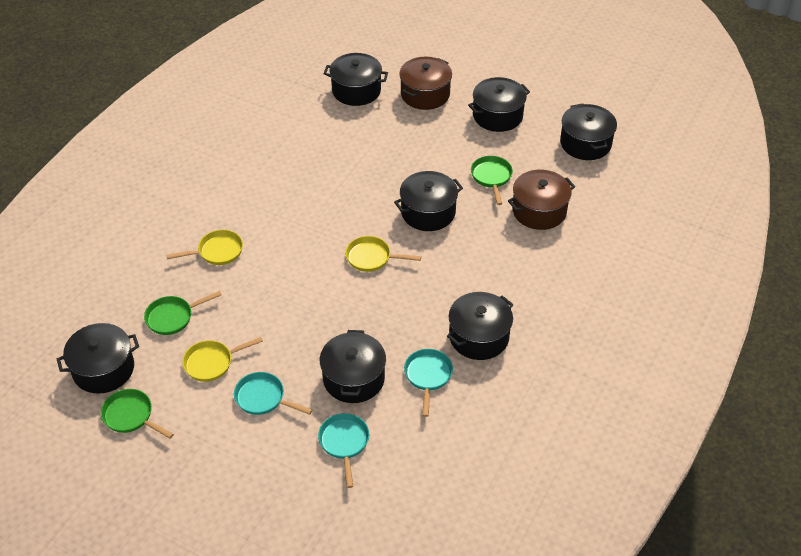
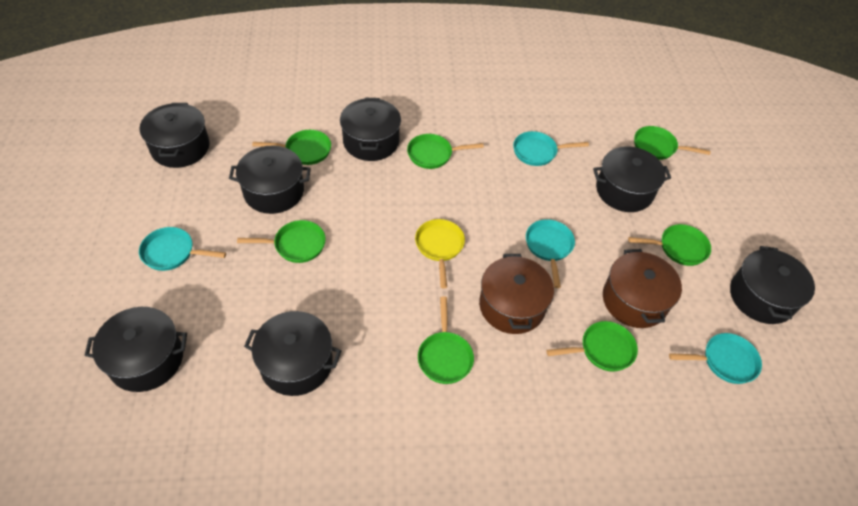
green pan: [101,389,174,439] [144,291,221,335] [471,156,513,205] = 3 -> [237,220,326,263] [252,130,331,165] [407,134,484,169] [418,297,474,384] [546,321,638,372] [628,224,711,266] [634,126,711,160] = 7
turquoise pan: [234,372,312,415] [318,413,369,488] [404,349,453,417] = 3 -> [139,227,226,271] [513,131,589,166] [526,219,575,288] [669,333,762,384] = 4
yellow pan: [167,230,243,265] [182,337,263,382] [346,236,421,272] = 3 -> [415,219,465,288] = 1

